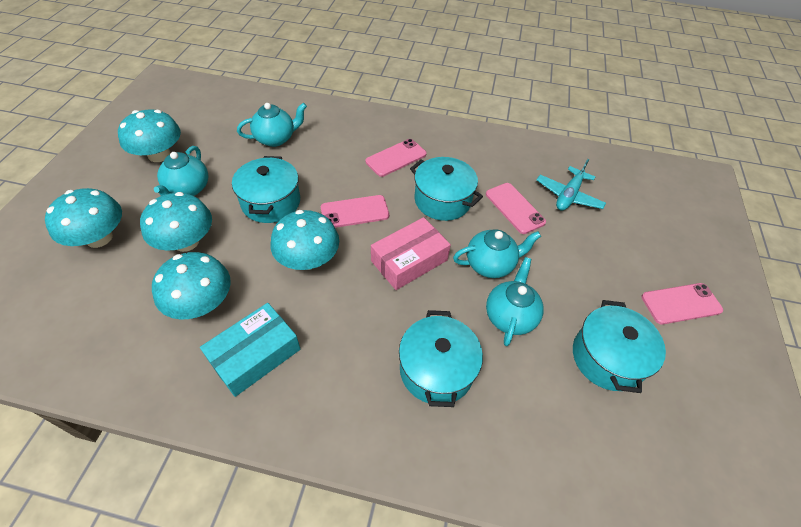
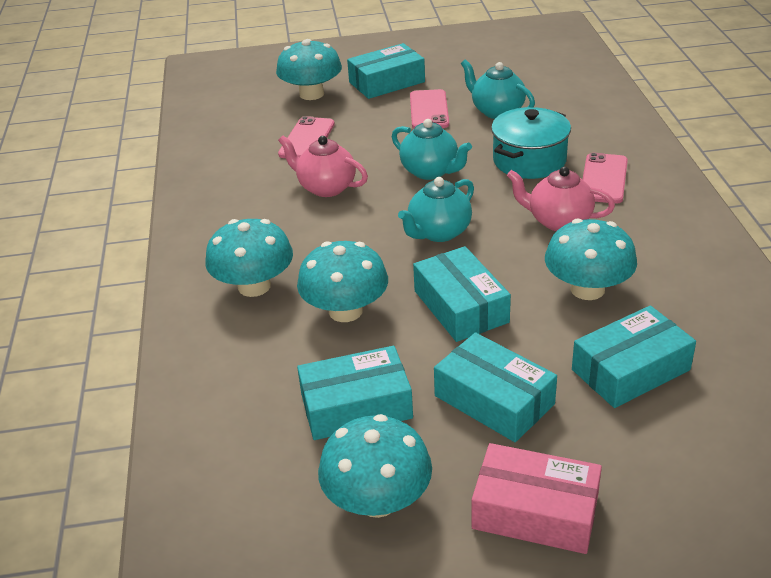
pink phone: [321,195,389,228] [365,139,427,177] [486,183,546,234] [641,283,723,324] = 4 -> [278,116,335,158] [410,89,449,129] [582,153,628,204] = 3
pink teapot: none = 0 -> [278,136,368,197] [507,167,615,231] = 2
turquoise box: [200,303,300,397] = 1 -> [297,346,413,440] [347,43,425,99] [413,246,511,342] [434,332,557,442] [572,306,696,408] = 5
turquoise plane: [537,159,606,211] = 1 -> none = 0
turquoise pot: [232,156,300,223] [399,310,483,407] [410,157,483,221] [573,300,666,393] = 4 -> [491,107,571,179] = 1
turquoise teapot: [154,146,208,196] [237,103,307,147] [453,229,541,278] [486,257,544,346] = 4 -> [392,119,472,180] [398,177,474,242] [461,59,535,119] = 3

